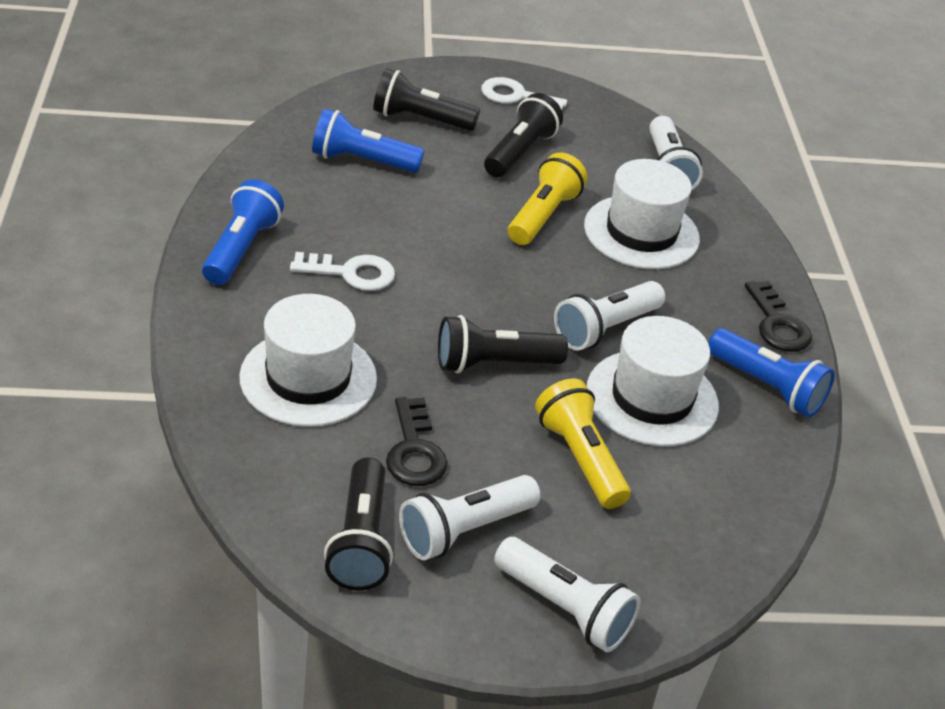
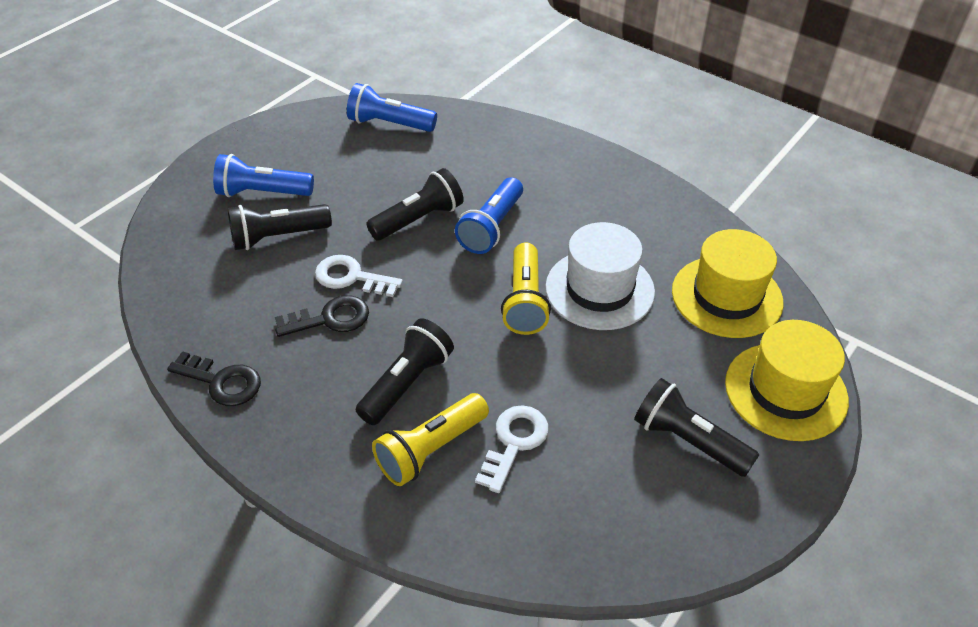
white flashlight: [399,475,541,560] [494,537,641,652] [554,281,665,351] [649,116,703,190] = 4 -> none = 0
white hat: [239,294,377,427] [584,159,700,269] [587,316,719,447] = 3 -> [545,222,655,330] = 1
yellow hat: none = 0 -> [672,229,784,338] [725,320,849,441] = 2

